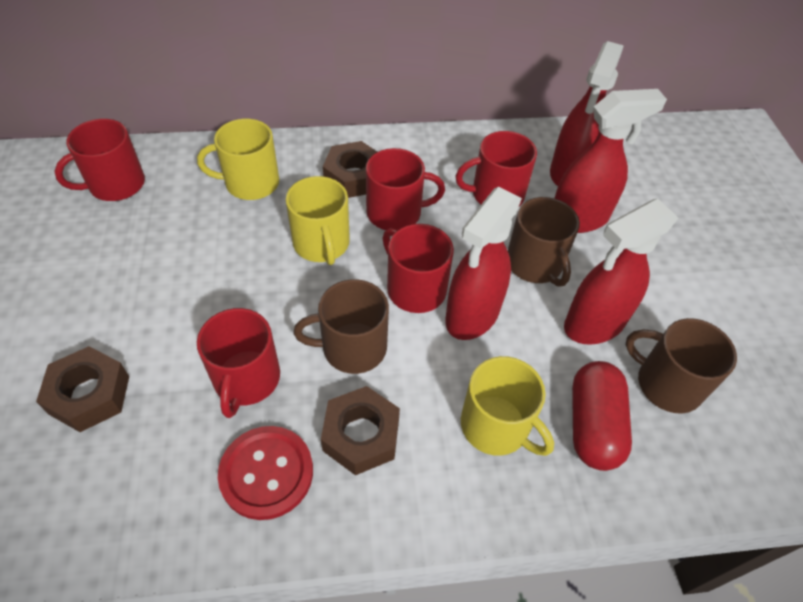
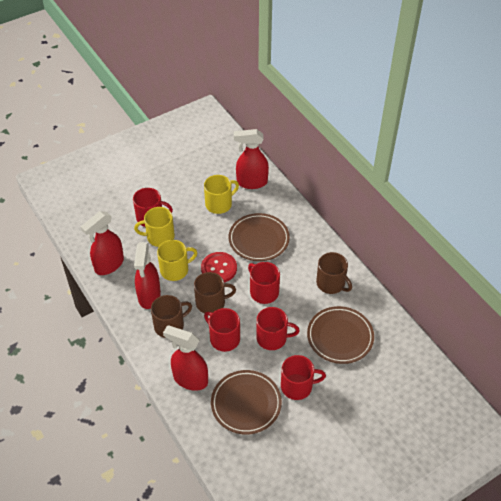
brown nut: [36,346,129,432] [321,386,400,475] [323,141,377,198] = 3 -> none = 0
brown plate: none = 0 -> [211,370,282,435] [229,213,290,261] [307,306,374,364] = 3
red capsule: [572,361,632,471] = 1 -> none = 0

